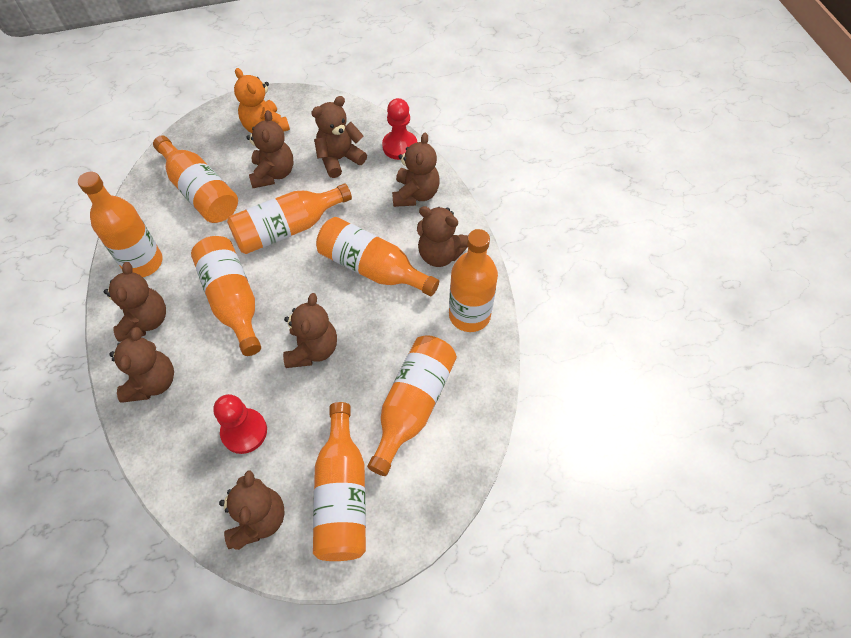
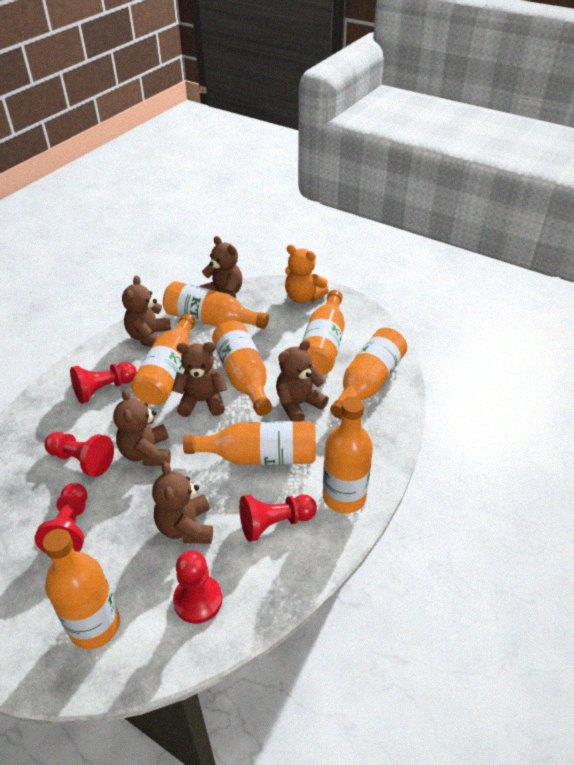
brown teddy bear: [104,262,166,342] [109,327,174,403] [219,470,285,550] [246,110,294,188] [283,293,337,368] [311,96,367,178] [392,132,440,207] [417,206,468,267] = 8 -> [113,389,171,466] [122,276,171,347] [152,461,213,544] [172,342,227,417] [199,236,243,298] [276,340,329,422] = 6
red pawn: [213,394,267,454] [382,98,417,160] = 2 -> [35,483,87,553] [44,432,114,477] [70,362,137,404] [173,550,222,624] [239,495,317,542] = 5

